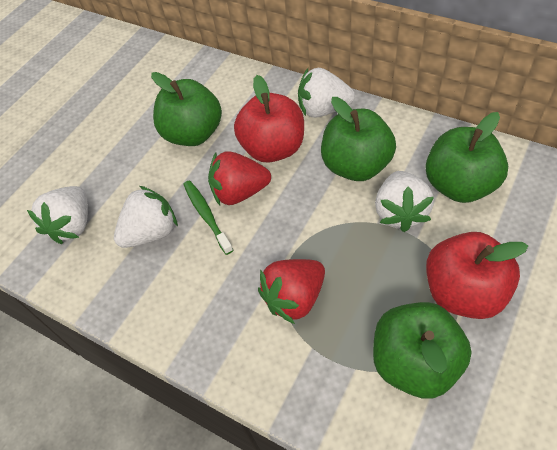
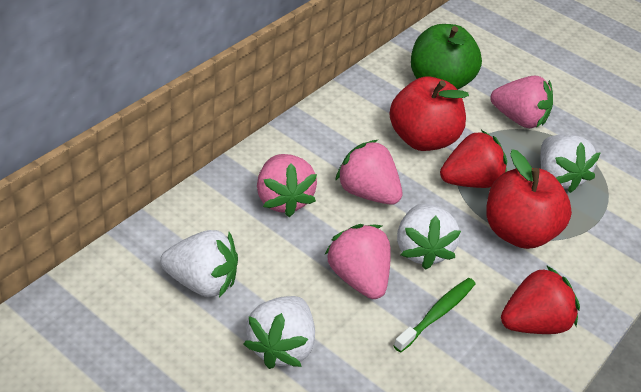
green apple: [151,72,222,146] [321,97,396,181] [373,302,472,399] [426,112,508,203] = 4 -> [411,24,482,90] = 1
pink strawberry: none = 0 -> [257,154,317,217] [324,224,391,299] [335,140,402,205] [490,76,553,128] = 4

